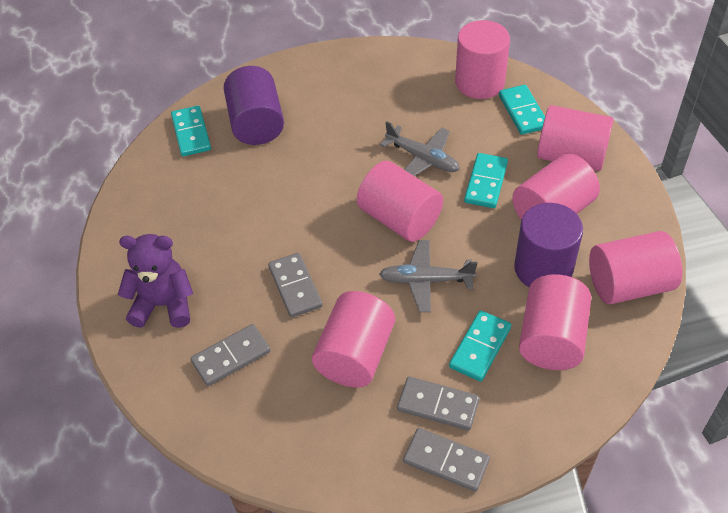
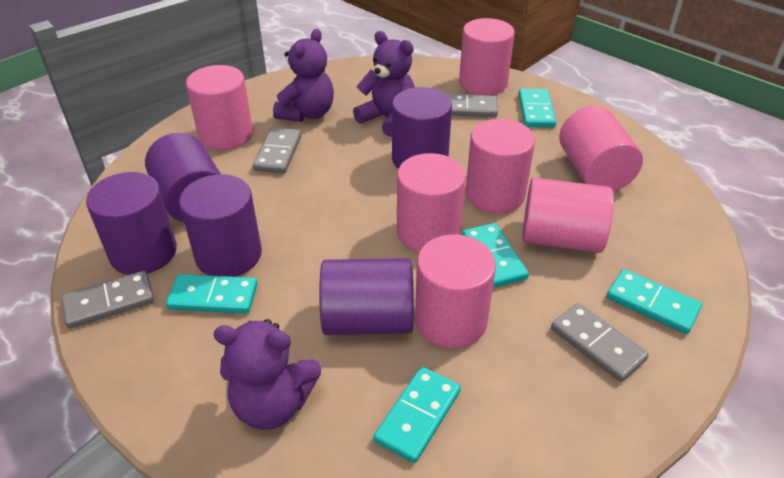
grey plane: [379,240,477,312] [380,121,460,176] = 2 -> none = 0
purple cylinder: [223,66,284,145] [514,203,583,287] = 2 -> [86,172,177,275] [145,133,221,222] [179,174,262,277] [319,258,414,335] [392,87,452,169] = 5
purple teddy bear: [118,234,193,328] = 1 -> [213,319,321,430] [273,29,334,122] [353,31,415,137] = 3
turquoise domino: [171,106,211,156] [449,310,511,382] [464,153,508,208] [499,85,545,135] = 4 -> [166,274,258,314] [374,367,461,463] [462,223,529,288] [519,89,556,127] [607,269,702,334] = 5

